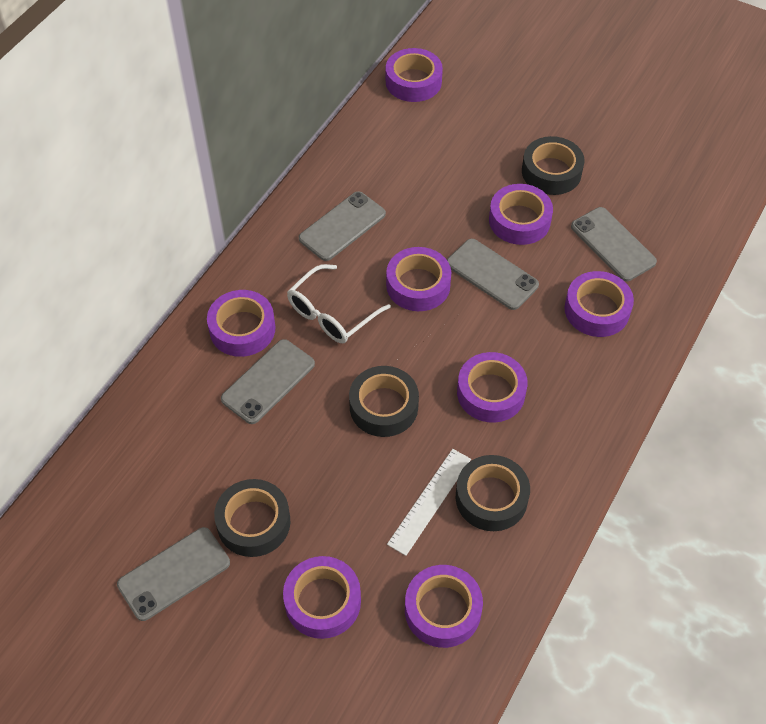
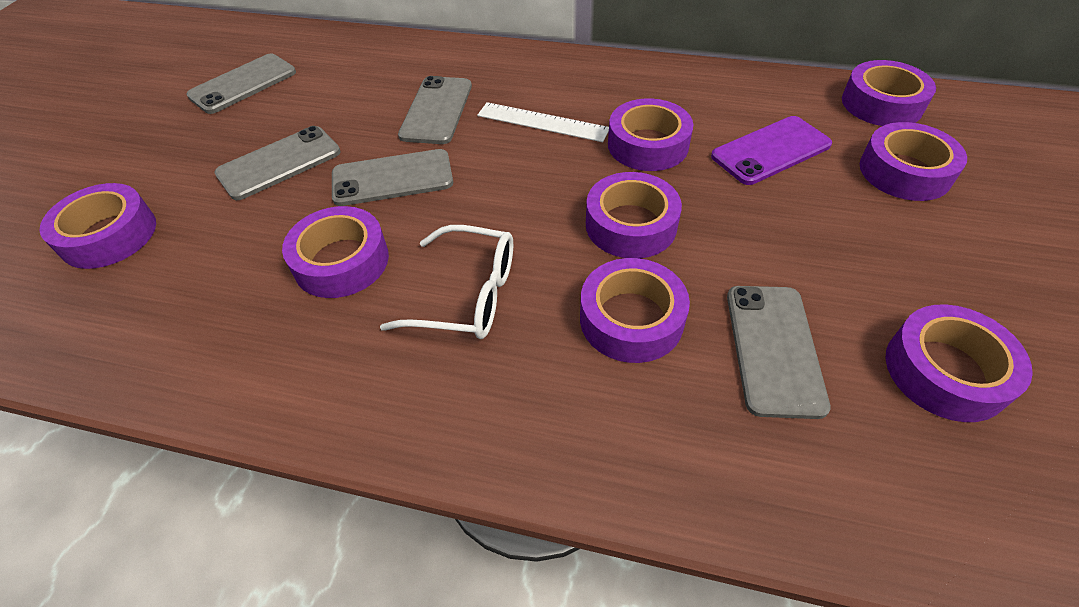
black tape: [214,479,290,557] [349,366,419,437] [456,455,530,531] [522,136,584,195] = 4 -> none = 0
purple phone: none = 0 -> [711,116,832,185] = 1

